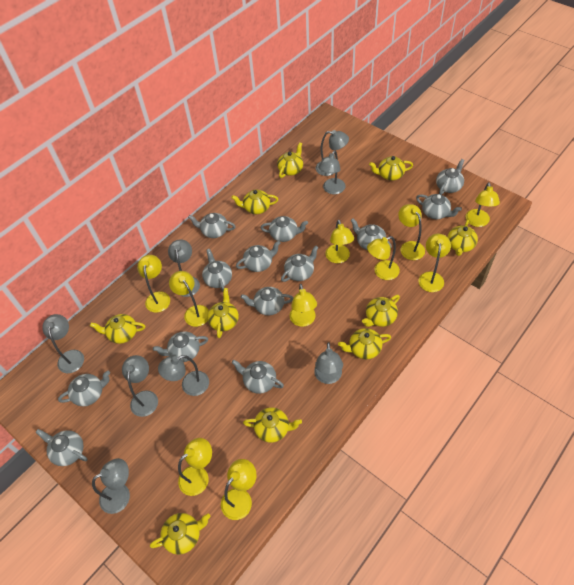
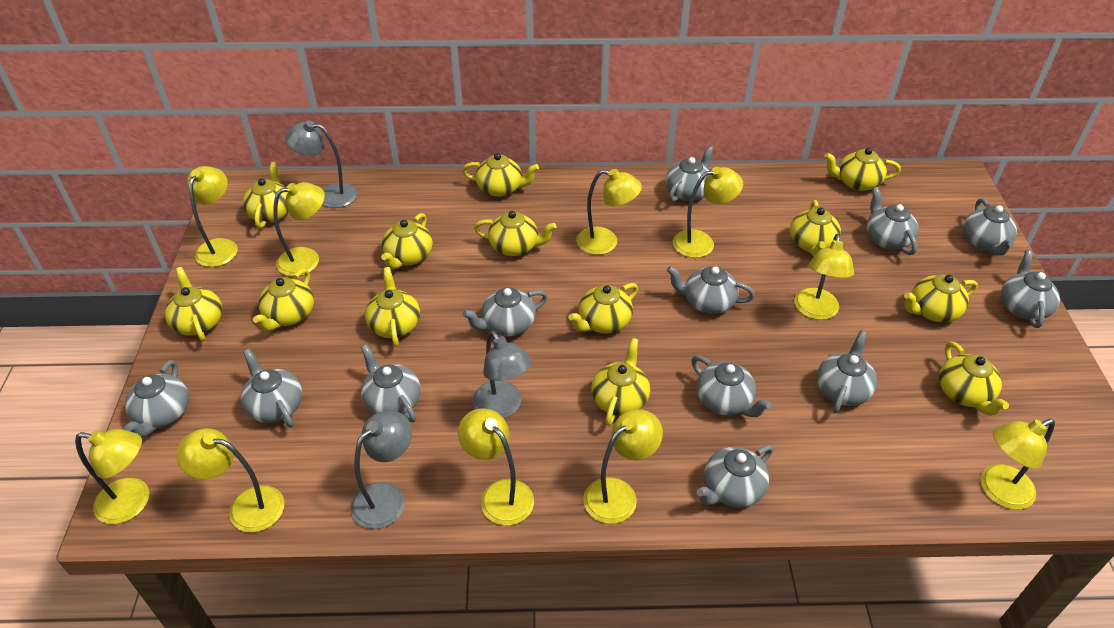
grey lamp: [42,314,84,373] [92,458,130,514] [122,355,158,417] [158,355,209,396] [168,239,200,297] [314,342,343,384] [316,130,349,176] [319,150,346,194] = 8 -> [285,120,358,208] [351,411,412,529] [473,330,531,418] = 3
grey teapot: [35,429,88,466] [58,371,110,406] [153,331,208,362] [188,213,236,238] [202,249,232,292] [232,360,284,394] [236,241,280,272] [241,287,293,315] [260,216,308,242] [281,246,319,282] [350,218,392,250] [416,194,462,219] [436,159,464,195] = 13 -> [124,360,189,438] [241,349,302,428] [361,344,421,423] [463,288,548,336] [666,146,714,202] [667,266,755,314] [692,356,771,417] [697,445,773,507] [817,331,877,414] [867,187,919,255] [963,198,1017,256] [1001,250,1060,328] = 12
yellow teapot: [90,314,145,344] [150,513,210,555] [207,288,239,338] [231,189,279,214] [243,407,302,443] [277,142,303,178] [338,328,391,359] [362,295,400,327] [369,156,413,180] [448,219,478,256] = 10 -> [165,267,223,341] [243,162,289,228] [253,269,314,331] [365,267,420,347] [381,213,433,269] [462,153,539,197] [474,211,557,256] [568,283,638,334] [591,338,650,426] [790,200,841,256] [824,148,901,191] [904,274,978,322] [939,341,1009,416] = 13

